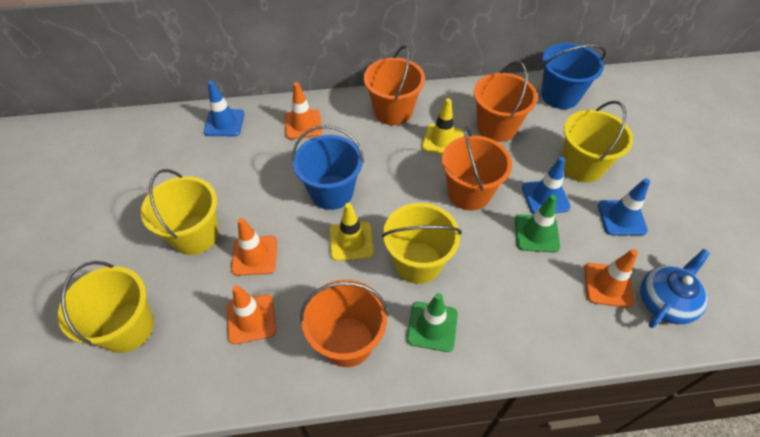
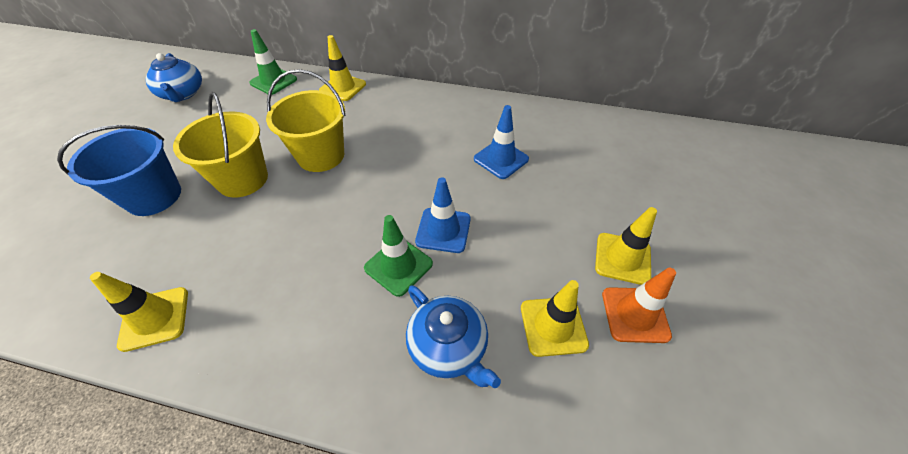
blue bucket: [292,125,364,210] [541,43,606,109] = 2 -> [57,125,181,216] = 1
blue teapot: [640,249,710,328] = 1 -> [146,53,202,102] [406,285,501,388] = 2
blue traffic cone: [204,81,245,136] [522,157,571,215] [598,178,650,235] = 3 -> [415,177,471,253] [474,105,529,179] = 2
orange bucket: [300,280,389,367] [364,46,425,125] [442,126,512,210] [474,61,538,142] = 4 -> none = 0
orange traffic cone: [227,285,276,344] [231,218,277,276] [284,82,322,139] [584,249,638,308] = 4 -> [602,268,676,343] = 1
yellow bucket: [58,261,154,353] [141,169,218,255] [382,203,462,284] [562,101,633,183] = 4 -> [173,92,268,198] [266,69,346,172] = 2
yellow traffic cone: [329,203,374,261] [422,98,463,154] = 2 -> [90,272,188,352] [319,35,366,101] [521,280,589,357] [595,207,657,285] = 4

